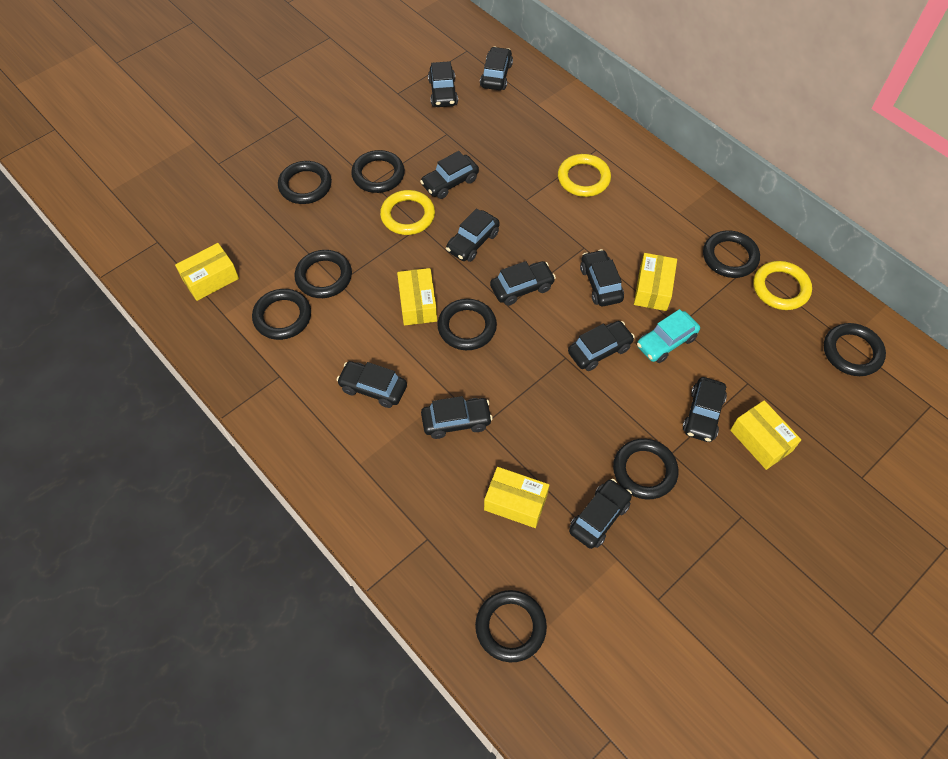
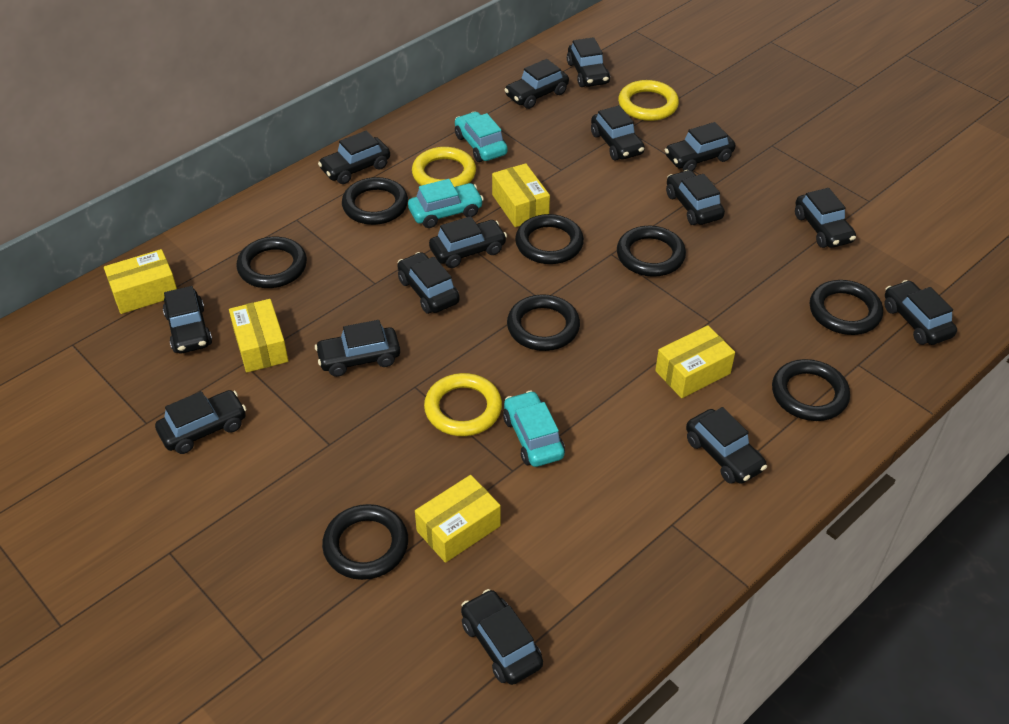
black car: [336,361,407,408] [420,151,479,199] [421,396,493,439] [428,61,458,107] [446,208,500,262] [480,47,513,90] [490,261,556,305] [568,321,635,371] [569,479,632,549] [580,249,624,306] [682,377,727,442] = 11 -> [155,390,247,454] [163,286,212,353] [315,320,400,377] [318,131,390,184] [397,252,460,314] [429,216,507,268] [461,589,543,685] [504,59,569,109] [567,37,610,87] [591,105,645,160] [665,122,736,171] [666,170,725,225] [686,407,767,484] [795,188,856,248] [884,280,957,345] = 15
black ring: [252,289,311,340] [278,161,332,204] [294,250,352,298] [351,150,405,193] [437,299,497,350] [475,590,547,662] [613,439,679,500] [703,231,760,278] [824,323,886,376] = 9 -> [236,237,307,288] [322,504,408,580] [342,177,408,225] [507,294,580,351] [515,214,584,264] [617,226,686,277] [772,359,850,421] [810,280,883,335] = 8
turquoise car: [637,309,700,363] = 1 -> [408,179,484,228] [455,111,508,162] [503,390,565,467] = 3

